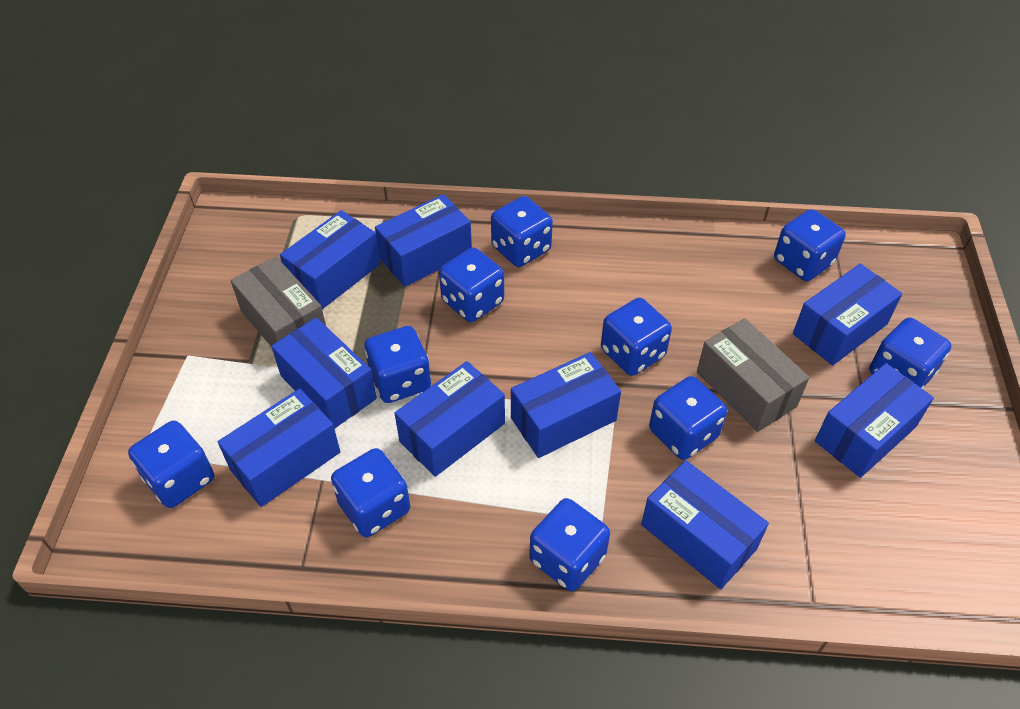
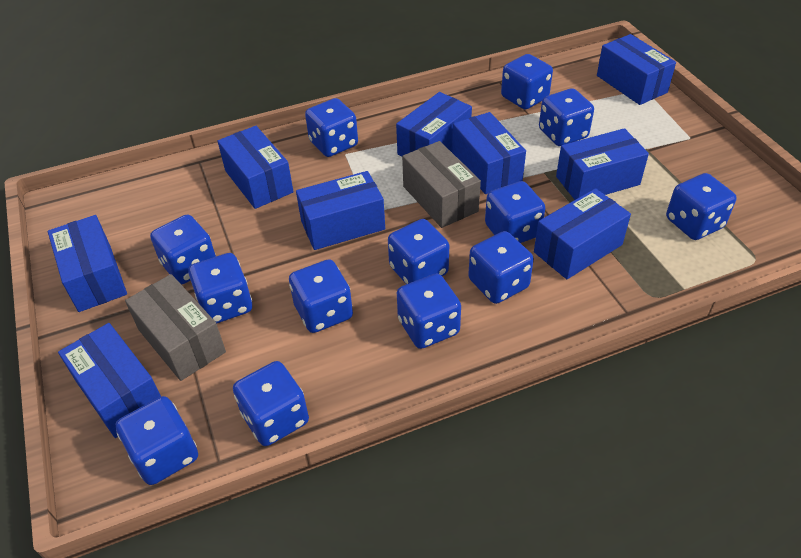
blue dice: [128,421,214,508] [331,448,410,537] [365,326,431,403] [439,247,504,322] [491,196,553,267] [529,498,610,592] [601,298,672,376] [649,376,727,460] [774,209,846,281] [869,318,951,389] = 10 -> [115,396,198,485] [150,214,216,284] [188,253,252,324] [233,361,309,446] [289,259,353,333] [305,98,358,157] [388,219,449,284] [397,273,461,349] [468,231,534,304] [485,181,545,243] [501,54,553,109] [539,88,594,146] [666,173,737,240] = 13

